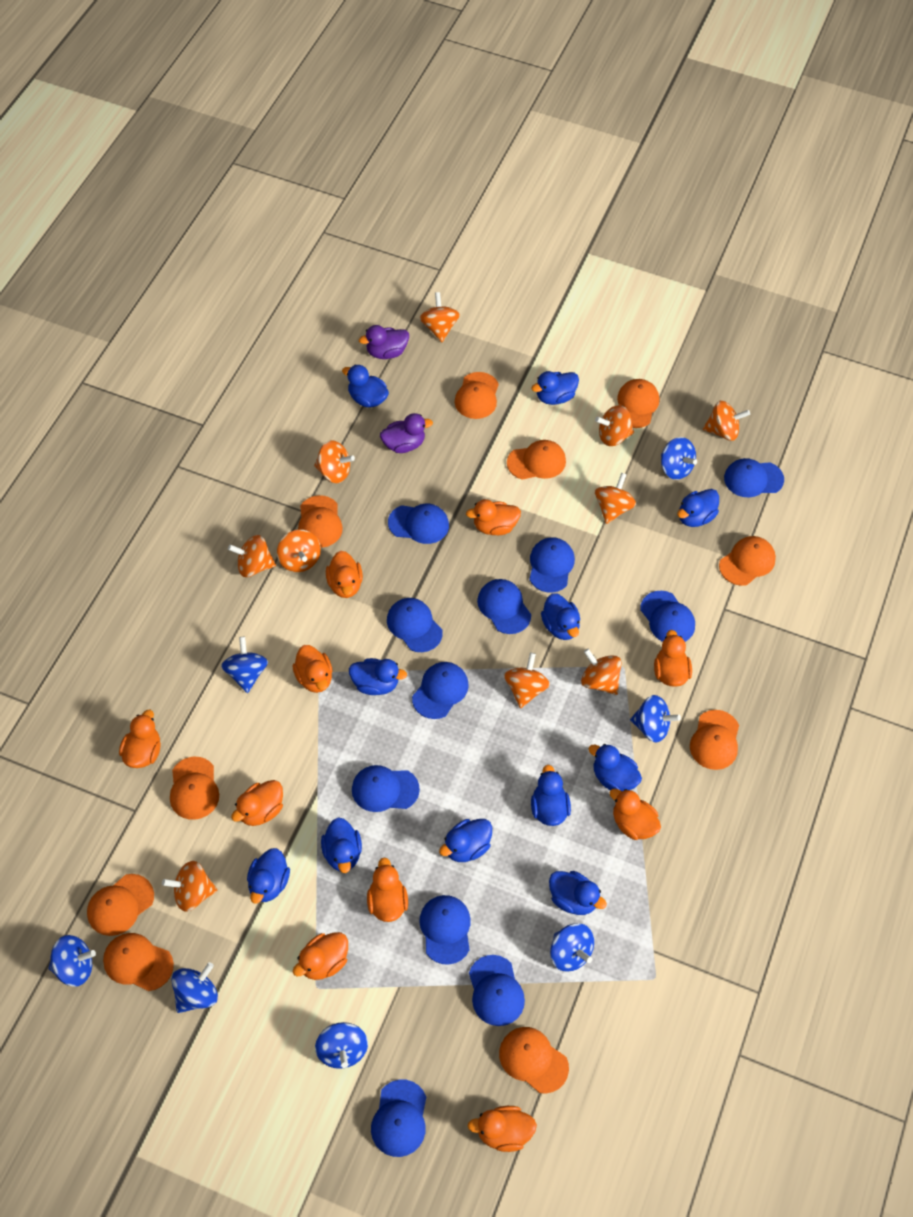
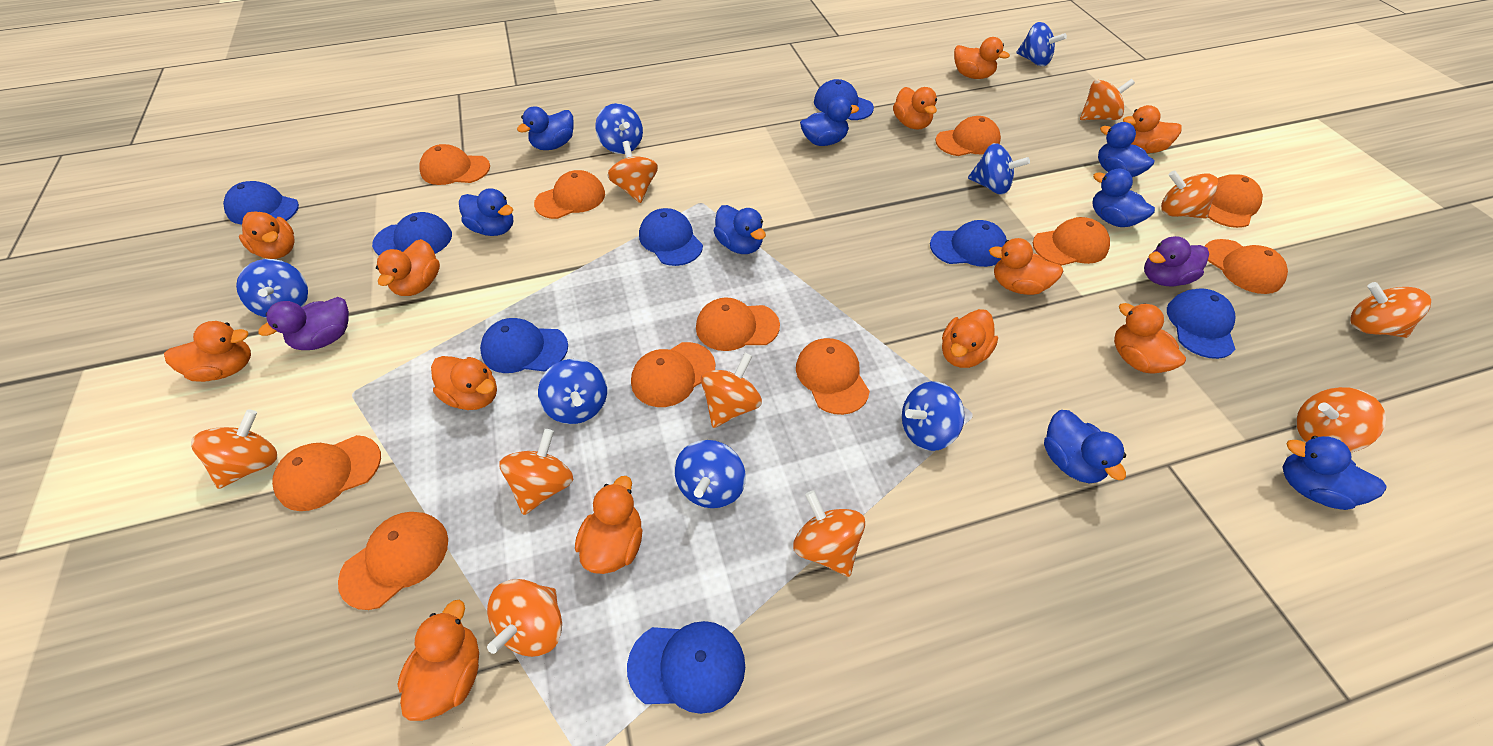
blue cap: [352,765,420,812] [371,1079,426,1157] [387,598,443,652] [388,504,449,544] [412,662,469,719] [419,895,471,965] [469,955,525,1026] [477,579,531,634] [529,537,575,593] [640,591,695,642] [724,458,784,497] = 11 -> [223,181,299,224] [372,212,452,256] [480,318,568,373] [627,621,745,714] [639,208,703,266] [814,79,874,120] [930,220,1007,267] [1167,288,1236,359] = 8
blue duck: [247,848,290,904] [321,817,362,873] [342,365,389,407] [349,658,407,695] [439,819,492,862] [531,371,579,405] [531,765,571,826] [541,593,580,640] [549,871,607,915] [589,744,642,791] [677,489,719,527] = 11 -> [459,188,513,236] [517,106,574,150] [714,205,766,254] [800,96,859,146] [1044,410,1126,483] [1092,169,1155,227] [1098,122,1154,177] [1282,436,1387,510] = 8
orange cap: [87,874,154,936] [103,933,174,991] [170,757,219,820] [298,495,343,548] [455,372,499,419] [499,1027,569,1094] [507,440,566,480] [617,379,659,428] [690,710,739,770] [719,536,776,586] = 10 -> [272,435,381,511] [338,512,448,610] [419,144,490,185] [534,170,605,219] [631,342,716,407] [696,297,780,351] [796,338,870,415] [935,116,1001,156] [1033,217,1110,266] [1204,239,1288,294] [1208,174,1263,228] = 11
orange duck: [119,710,161,768] [231,780,283,826] [292,645,333,693] [293,932,348,980] [326,551,363,598] [367,858,408,922] [466,499,521,535] [468,1106,537,1152] [610,789,661,840] [654,630,692,687] = 10 -> [164,321,251,382] [239,211,295,259] [376,239,440,296] [397,600,479,721] [431,356,497,410] [575,476,642,574] [893,87,937,130] [942,309,998,368] [954,37,1010,79] [989,238,1063,295] [1114,303,1186,374] [1123,105,1182,153] = 12

